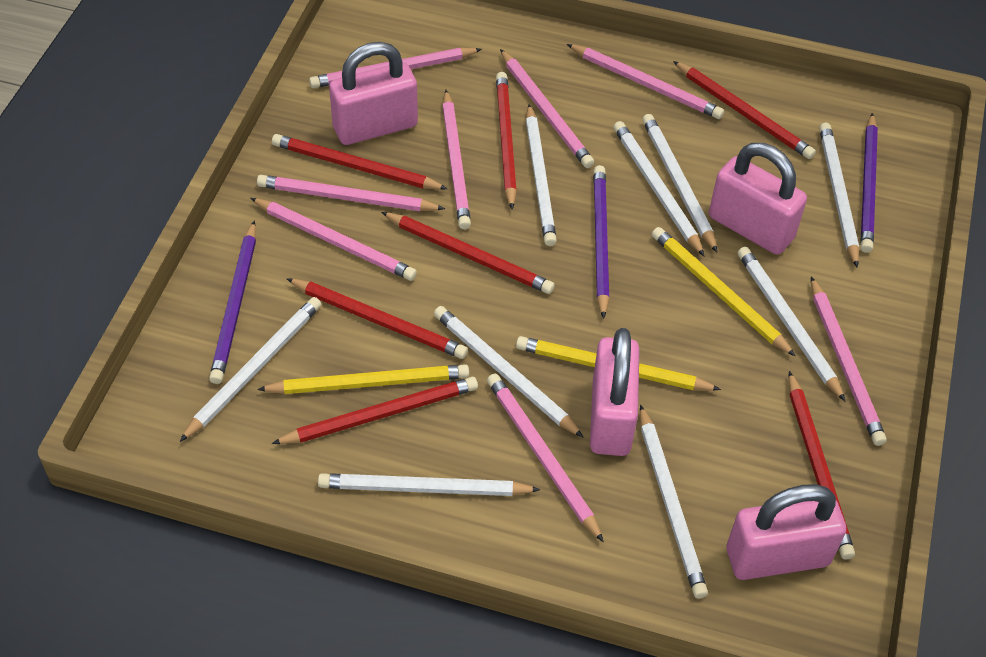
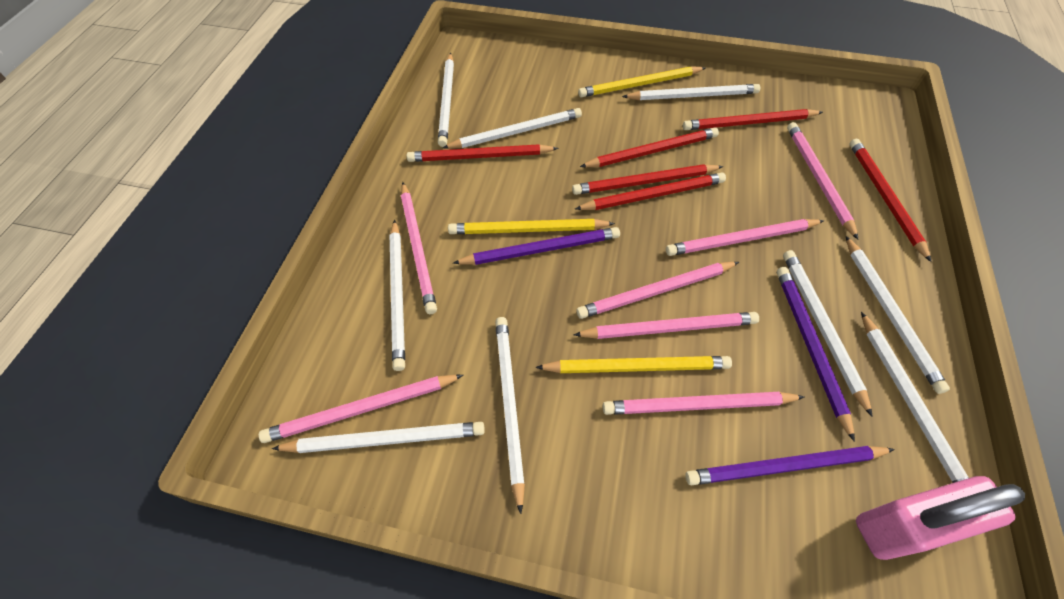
pink padlock: [329,42,418,145] [590,328,640,456] [709,143,807,255] [727,484,846,580] = 4 -> [856,476,1025,560] = 1
pink pencil: [250,198,417,281] [257,175,445,211] [309,48,482,88] [442,90,471,229] [487,373,604,542] [500,49,594,168] [567,44,724,119] [811,277,887,446] = 8 -> [259,375,463,443] [401,182,437,314] [573,312,759,339] [576,262,739,319] [603,392,804,415] [666,219,824,256] [787,122,858,239] = 7
red pencil: [272,134,447,190] [272,377,478,444] [286,278,468,359] [381,212,555,294] [496,72,517,210] [673,61,816,159] [788,371,855,559] = 7 -> [407,144,559,162] [572,164,723,195] [575,173,726,210] [580,127,719,167] [683,109,823,130] [849,139,931,262] = 6

